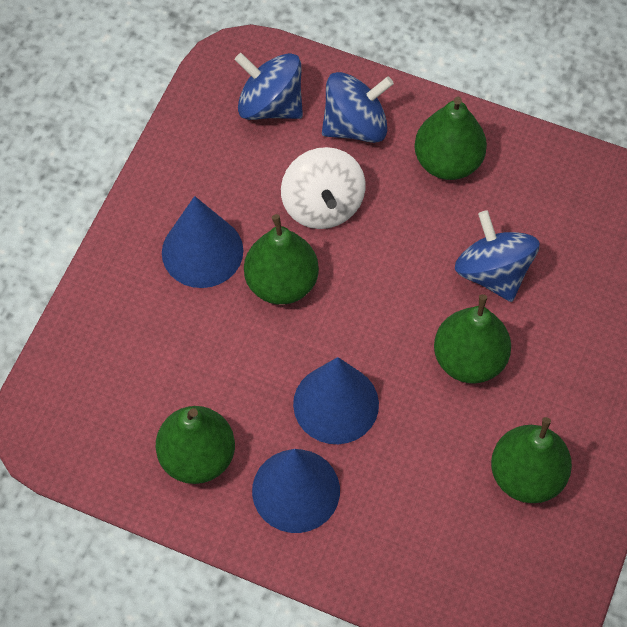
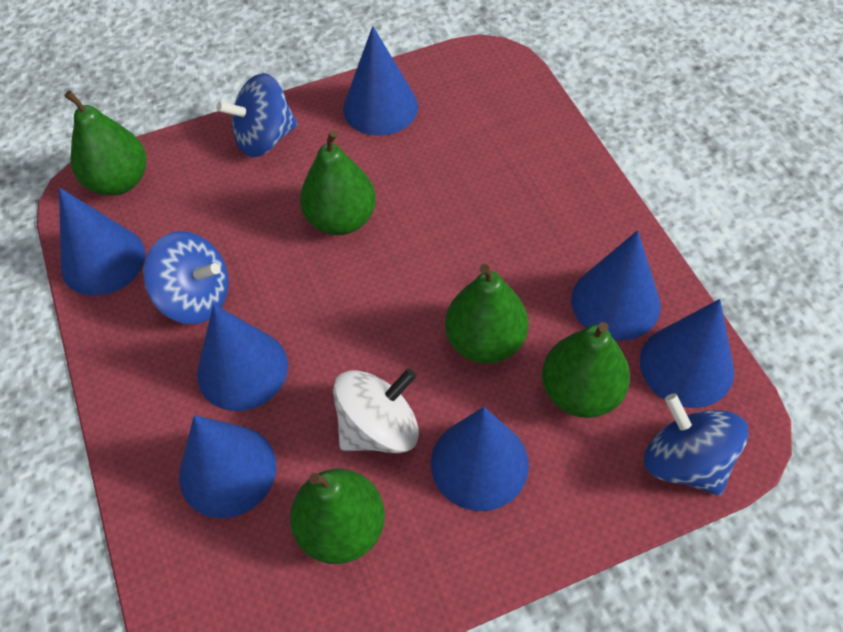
blue cone: [162,196,243,288] [252,449,340,533] [293,357,379,444] = 3 -> [59,187,146,296] [179,415,276,518] [197,304,288,411] [343,26,418,136] [431,407,529,511] [571,230,661,341] [640,299,734,408] = 7

